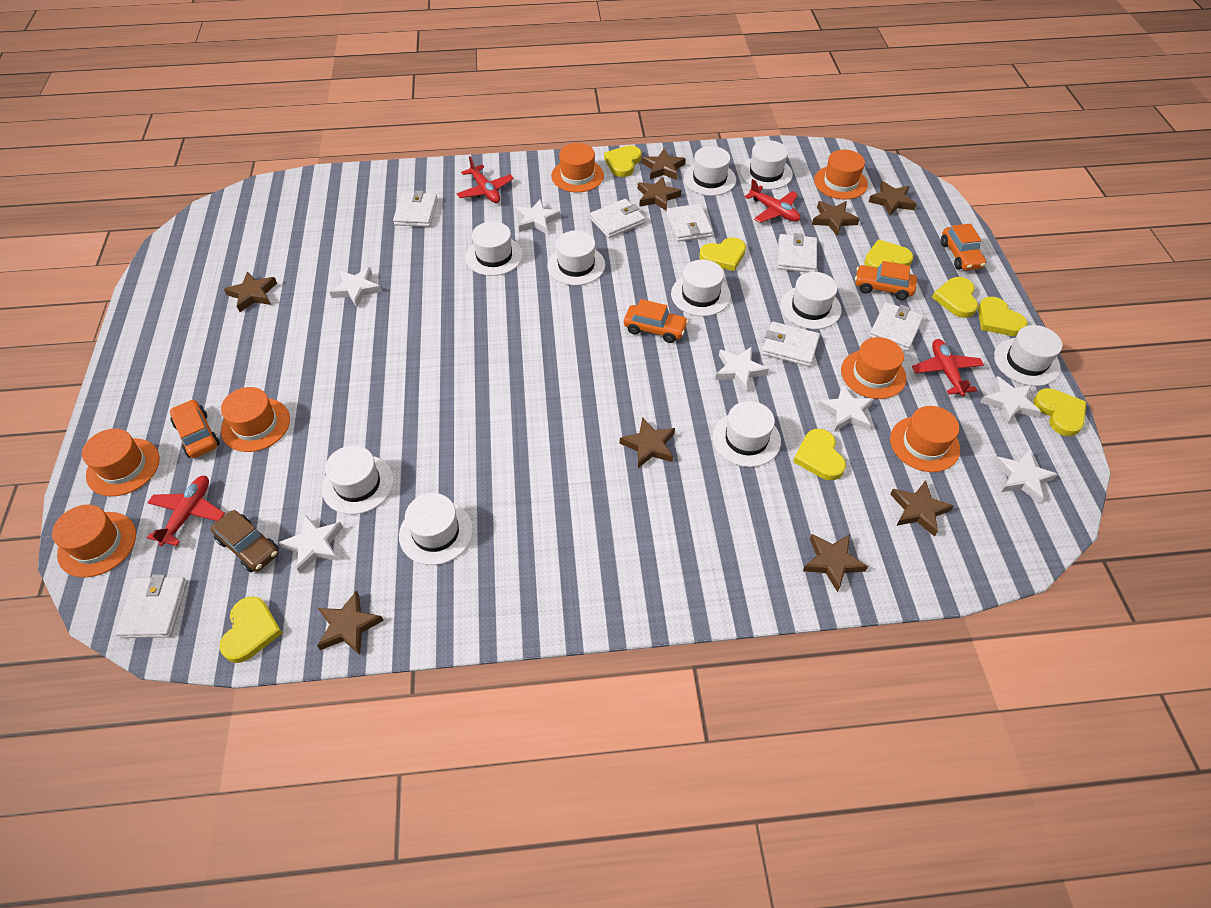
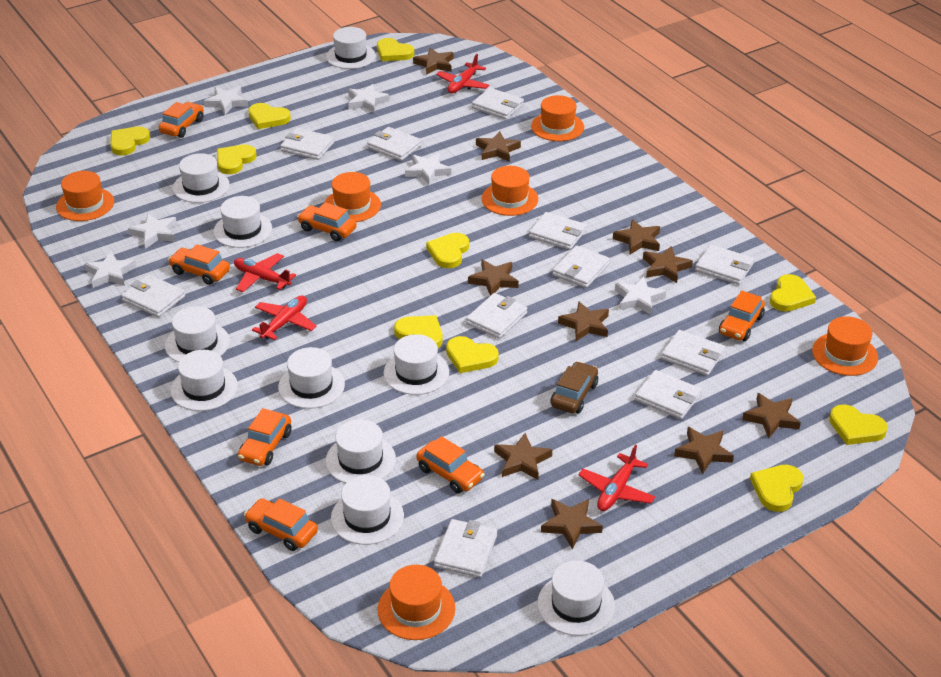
brown star: [224,272,277,312] [317,590,384,655] [620,417,675,468] [638,177,681,211] [642,149,686,180] [803,534,868,592] [812,201,860,235] [869,181,916,216] [890,481,954,537] = 9 -> [413,47,454,75] [468,260,519,296] [476,131,521,162] [494,433,552,480] [541,499,603,550] [558,301,609,341] [613,219,660,254] [643,246,693,283] [674,427,734,474] [742,393,801,438] = 10
orange car: [170,399,220,458] [624,299,688,343] [855,261,917,300] [941,223,986,270] = 4 -> [159,102,204,138] [168,244,230,285] [238,408,292,466] [244,498,318,551] [297,202,357,241] [416,436,485,493] [719,291,765,341] = 7
orange hat: [52,505,136,578] [82,429,160,496] [221,387,290,452] [551,143,604,193] [814,150,868,200] [841,337,907,399] [890,406,960,472] = 7 -> [56,171,114,221] [325,172,381,222] [378,565,455,640] [482,166,538,216] [531,95,584,141] [812,316,878,376] = 6
white star: [278,514,343,574] [330,267,382,307] [515,199,561,234] [715,347,769,392] [817,385,874,432] [980,376,1041,425] [994,450,1058,503] = 7 -> [84,252,136,288] [128,214,177,249] [204,86,248,115] [348,84,390,113] [405,153,451,185] [615,276,666,315] = 6
white wallet: [115,574,188,638] [393,191,438,227] [590,199,645,238] [666,204,713,242] [762,322,820,367] [777,233,817,272] [869,302,924,351] = 7 -> [121,274,185,317] [280,128,334,160] [367,127,422,161] [434,519,497,578] [466,293,527,339] [472,88,524,119] [529,212,587,250] [553,245,610,288] [635,370,702,419] [661,330,725,376] [695,245,754,285] = 11
yellow heart: [219,596,282,663] [604,145,642,177] [699,237,746,271] [793,429,846,480] [864,239,913,268] [932,277,978,318] [978,297,1028,336] [1033,388,1086,436] = 8 -> [110,126,150,155] [217,144,256,174] [248,103,291,129] [377,38,414,61] [394,315,443,348] [426,233,469,268] [446,336,499,373] [750,465,803,512] [770,274,816,312] [829,405,888,445] = 10

